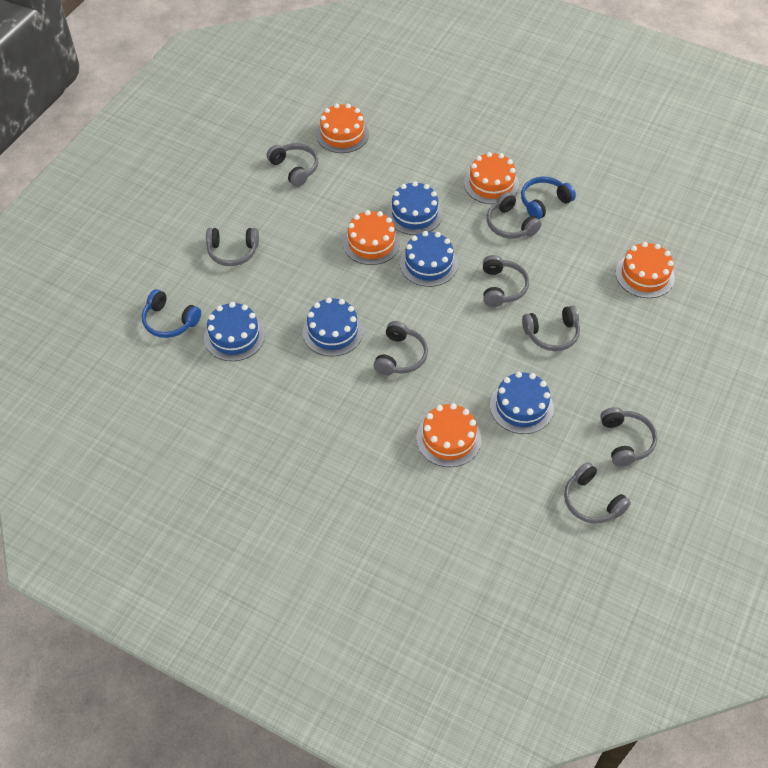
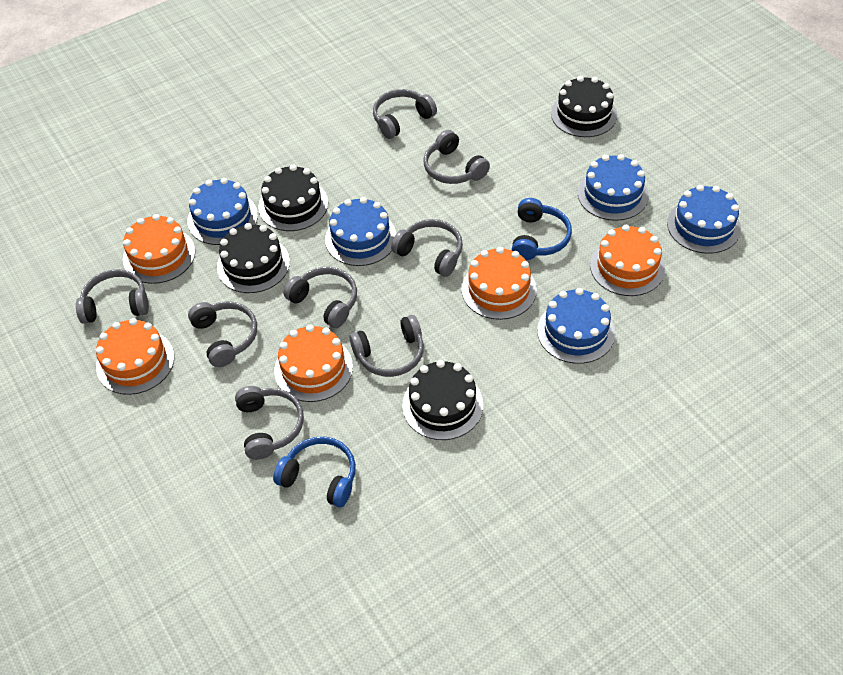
black cake: none = 0 -> [217,223,290,293] [258,165,328,231] [402,360,483,440] [551,76,617,137] = 4

